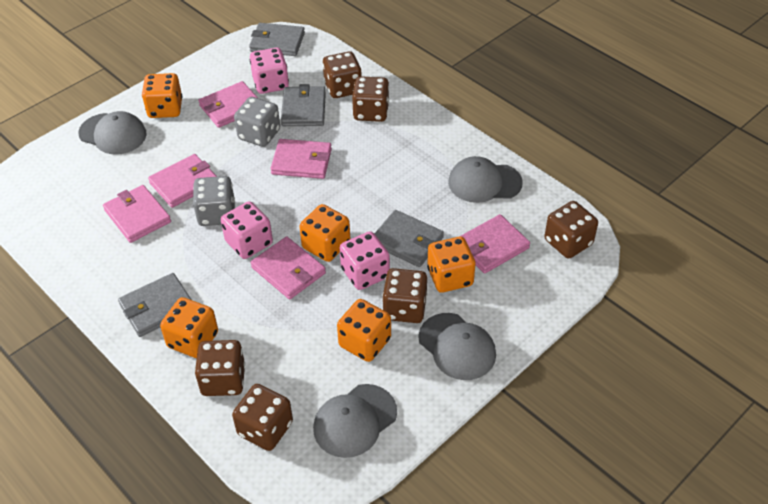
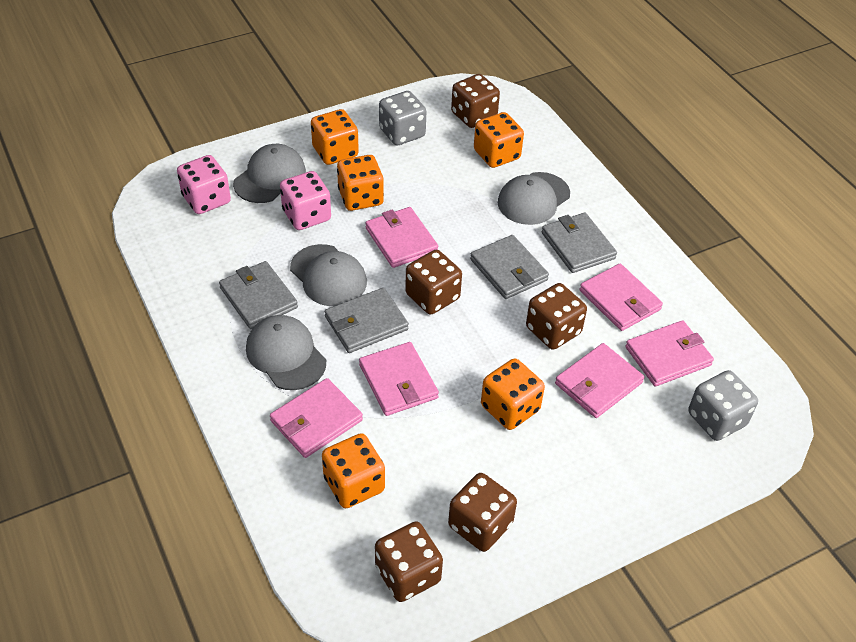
brown dice: [195,340,245,396] [232,384,293,451] [323,51,362,98] [352,76,389,122] [382,268,427,323] [544,201,598,258] = 6 -> [375,521,443,602] [405,250,462,315] [448,473,517,552] [451,74,500,128] [526,283,587,350] = 5
pink dice: [221,201,273,259] [250,48,289,94] [340,231,390,290] = 3 -> [177,155,231,214] [280,171,331,230] = 2

